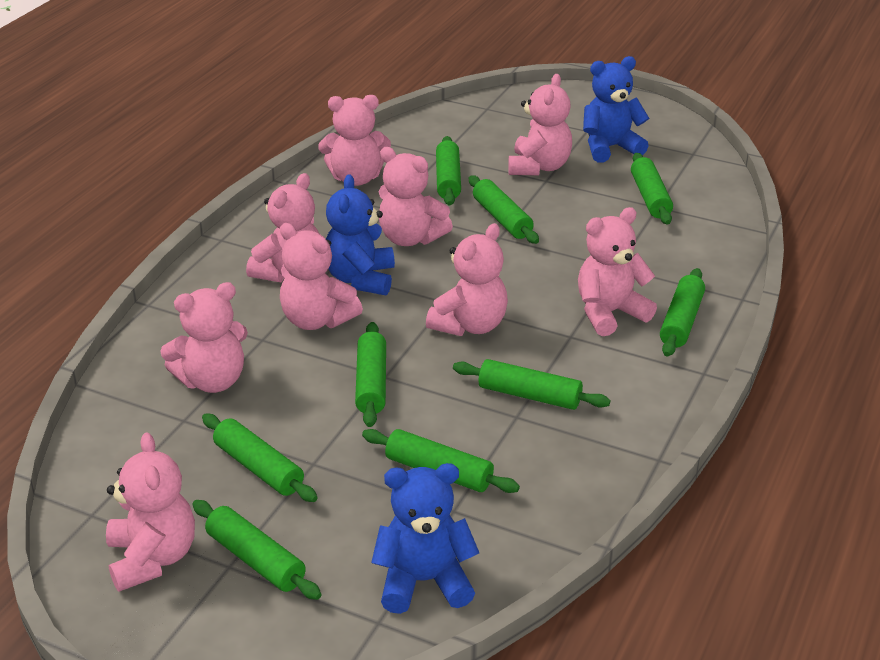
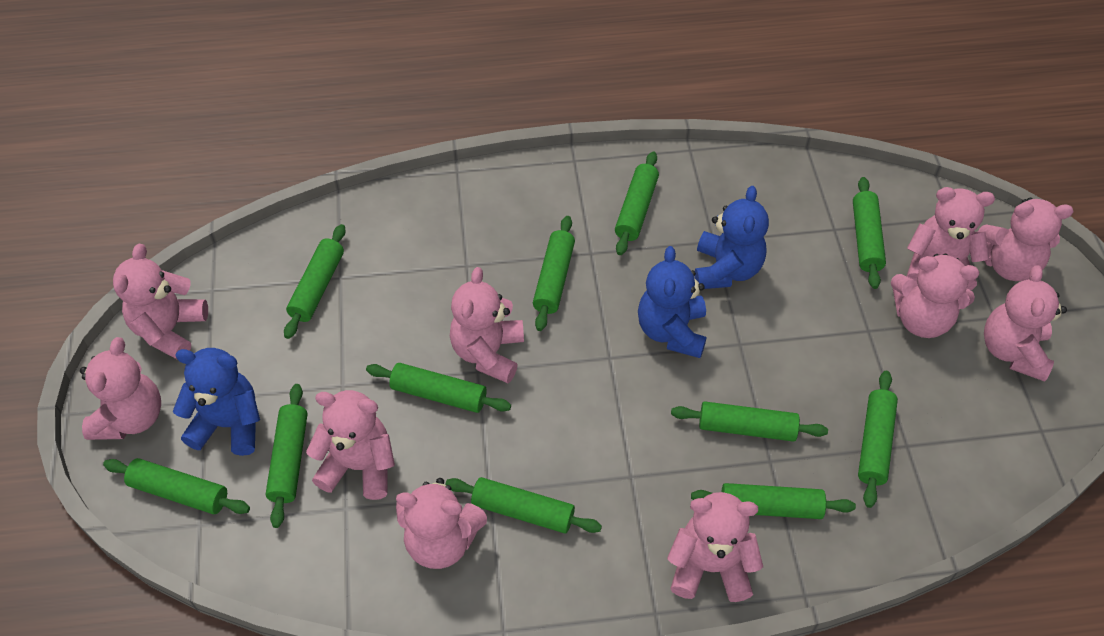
green rolling pin: [192,500,321,600] [202,414,318,502] [355,322,386,427] [362,429,520,493] [436,136,461,206] [453,359,610,410] [469,175,539,244] [631,153,673,225] [660,268,705,357] = 9 -> [103,458,250,514] [266,384,308,528] [284,224,346,339] [366,363,511,413] [445,477,602,533] [533,216,575,331] [615,151,659,255] [671,401,828,442] [691,483,856,519] [853,177,886,289] [858,371,898,508] = 11
pink teddy bear: [106,432,195,592] [160,282,248,393] [246,173,319,283] [280,223,363,330] [318,95,391,186] [379,147,453,246] [426,223,508,336] [508,74,572,176] [578,207,657,336] = 9 -> [80,337,161,440] [113,244,208,360] [306,390,395,500] [396,478,487,569] [450,267,524,383] [667,492,763,602] [891,254,979,338] [907,187,995,290] [978,198,1074,281] [984,265,1067,382] = 10

